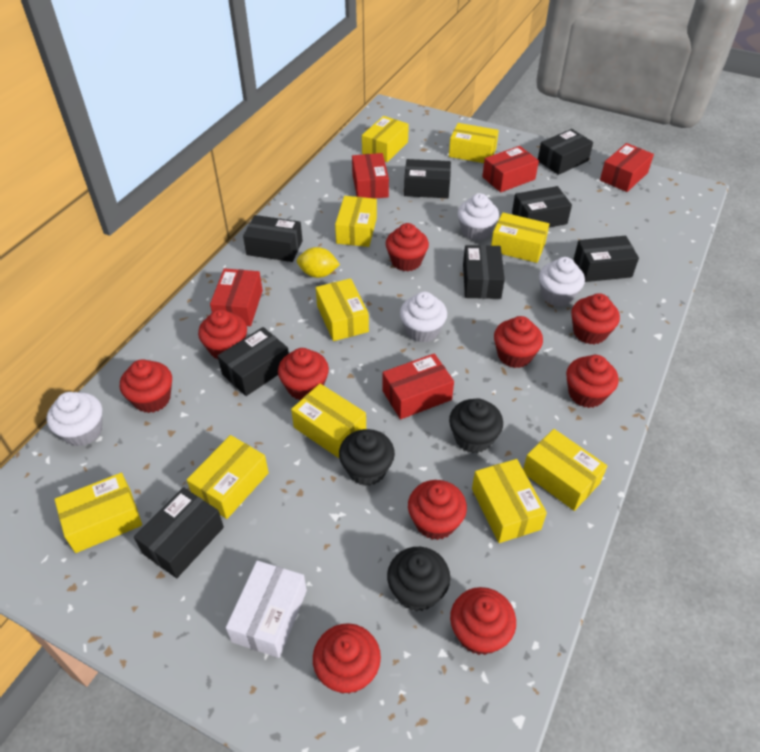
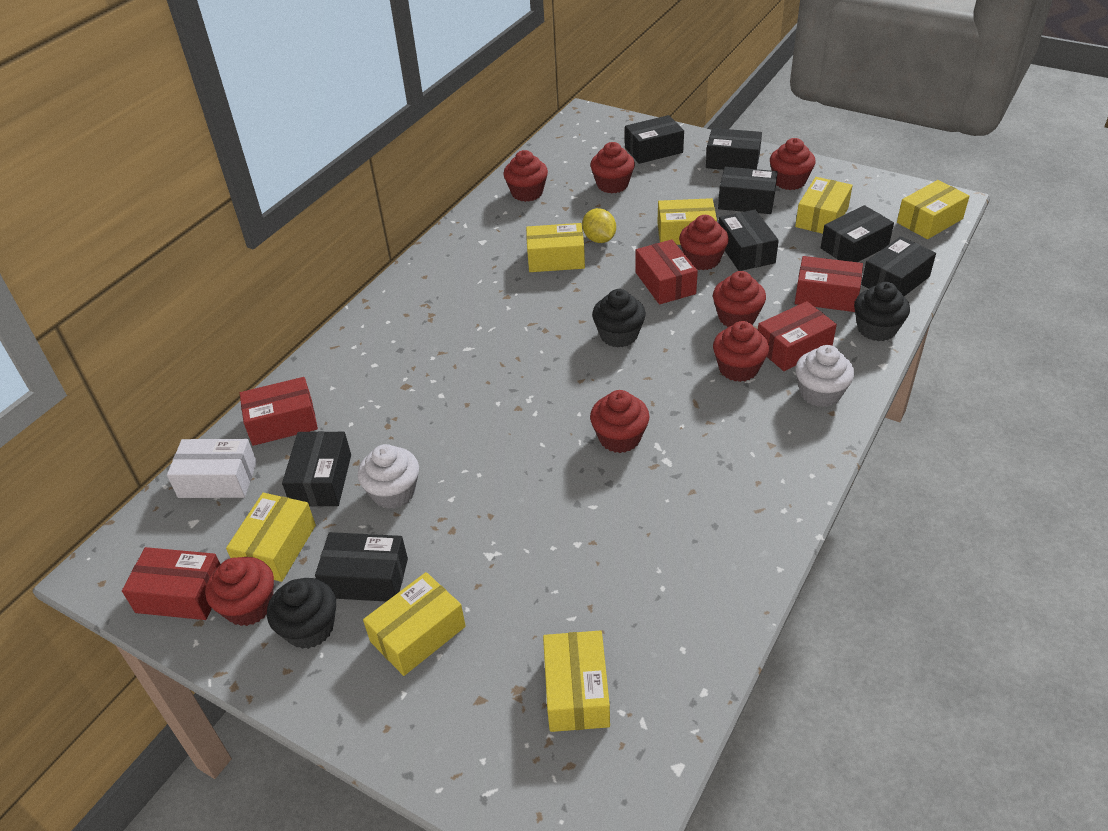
red cupcake: [120,359,172,413] [198,309,247,359] [278,348,329,400] [313,623,381,694] [386,223,429,271] [408,480,467,540] [450,587,516,655] [494,316,543,368] [566,355,619,408] [571,293,620,345] = 10 -> [205,557,274,626] [503,150,548,202] [590,142,635,193] [590,390,650,453] [679,215,729,270] [713,271,766,327] [713,321,769,382] [770,138,816,190] = 8
white cupcake: [46,392,102,446] [400,292,447,343] [458,193,499,241] [539,257,585,307] = 4 -> [358,444,419,509] [795,345,854,407] = 2
yellow box: [54,473,142,553] [187,435,269,519] [291,384,366,458] [316,278,369,341] [335,196,377,247] [362,116,409,162] [449,123,499,163] [472,459,547,543] [491,212,549,263] [523,429,607,511] = 10 -> [226,493,316,582] [363,572,466,676] [526,223,585,272] [543,630,610,732] [657,198,717,245] [795,177,853,234] [897,180,970,239] = 7

